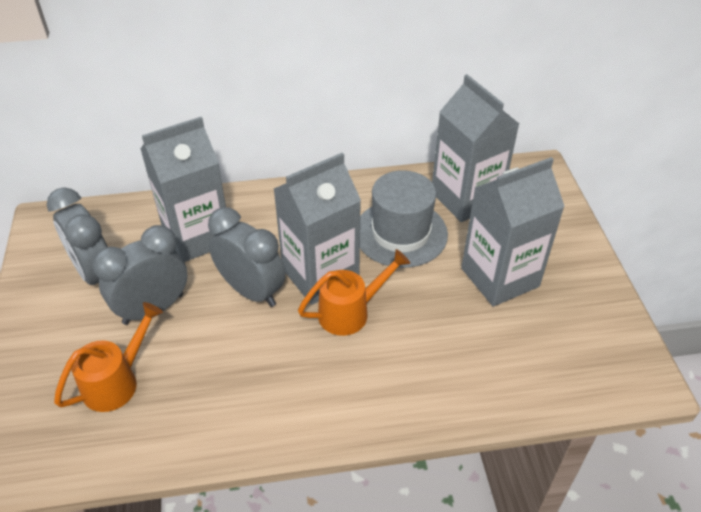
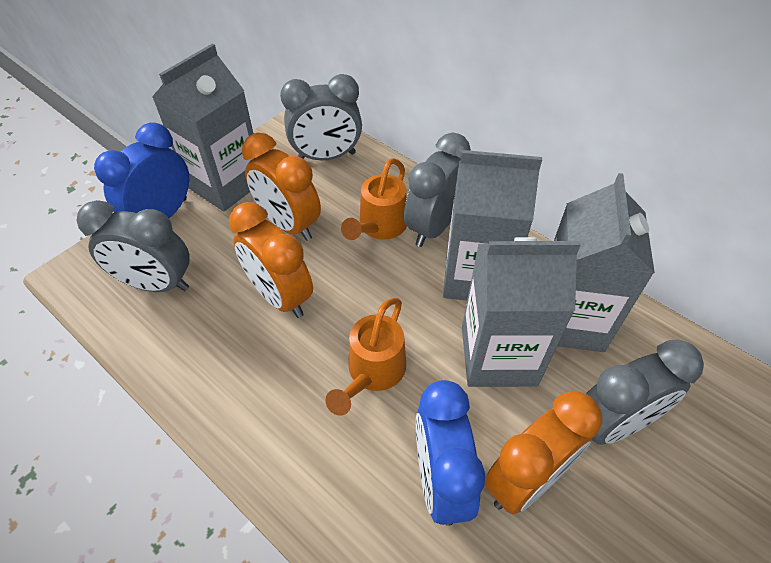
blue clock: none = 0 -> [94,122,189,218] [416,380,485,526] = 2
grey clock: [47,187,108,285] [92,225,188,325] [208,207,286,307] = 3 -> [76,200,189,292] [280,74,362,160] [404,133,471,247] [586,339,704,445] = 4
grey hat: [360,170,448,268] = 1 -> none = 0
orange clock: none = 0 -> [229,202,313,318] [242,133,321,241] [485,391,602,514] = 3

